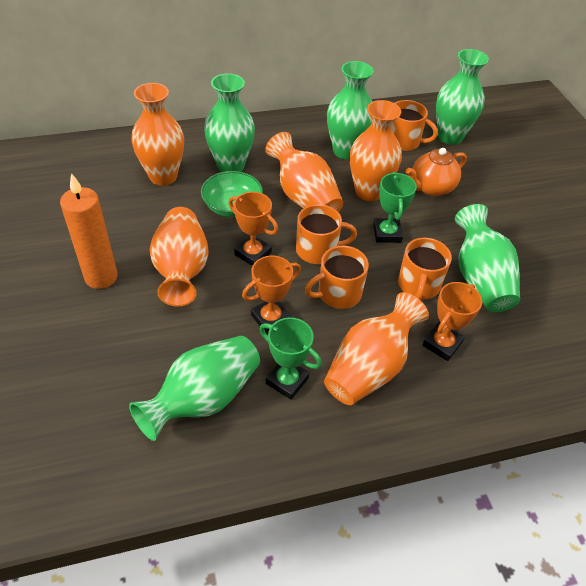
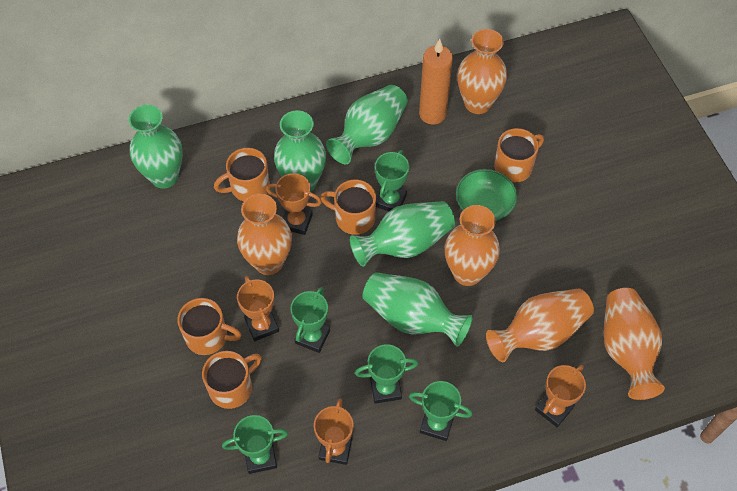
green trophy: [259,317,322,400] [373,172,417,243] = 2 -> [222,415,288,474] [291,287,330,353] [355,344,418,404] [375,150,409,211] [409,381,472,441] = 5
orange mug: [296,204,357,264] [305,246,369,309] [392,100,438,151] [398,238,452,300] = 4 -> [178,298,241,355] [202,351,262,409] [214,148,270,201] [320,180,376,235] [494,128,544,182] = 5
orange teapot: [406,148,467,196] = 1 -> none = 0
orange trophy: [229,192,278,266] [242,256,301,334] [423,282,482,361] = 3 -> [237,276,279,341] [266,173,322,235] [314,399,354,465] [535,365,586,427] = 4

